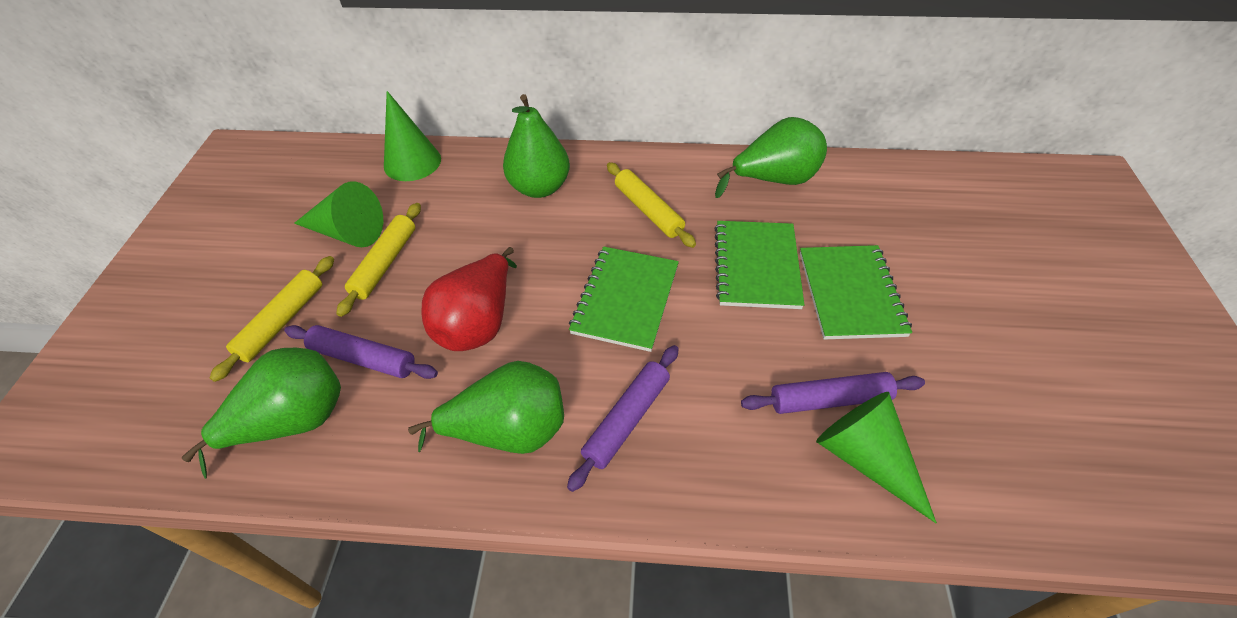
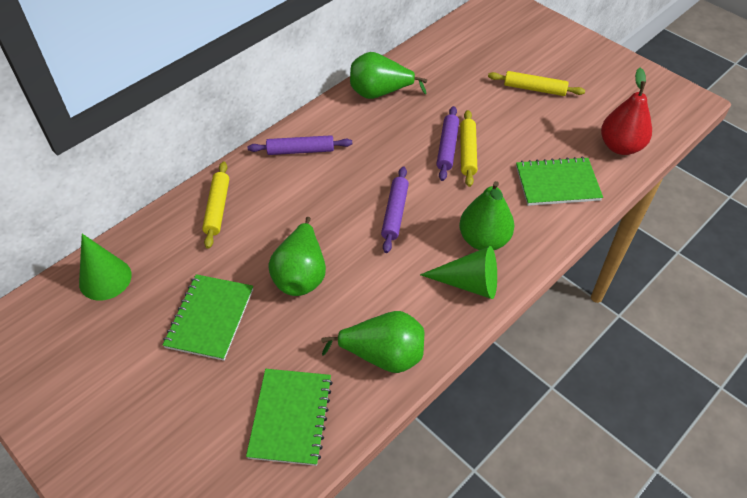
green cone: [294,181,383,247] [384,91,441,181] [816,392,937,523] = 3 -> [79,234,132,301] [420,246,497,299] = 2

